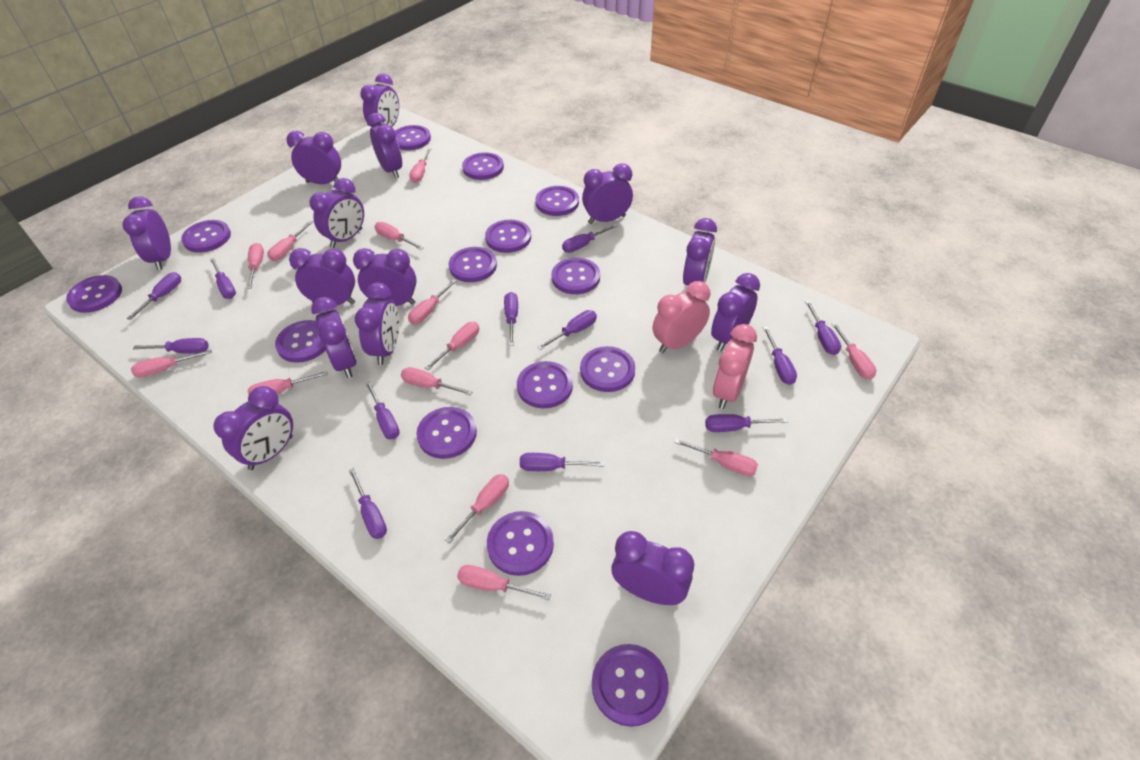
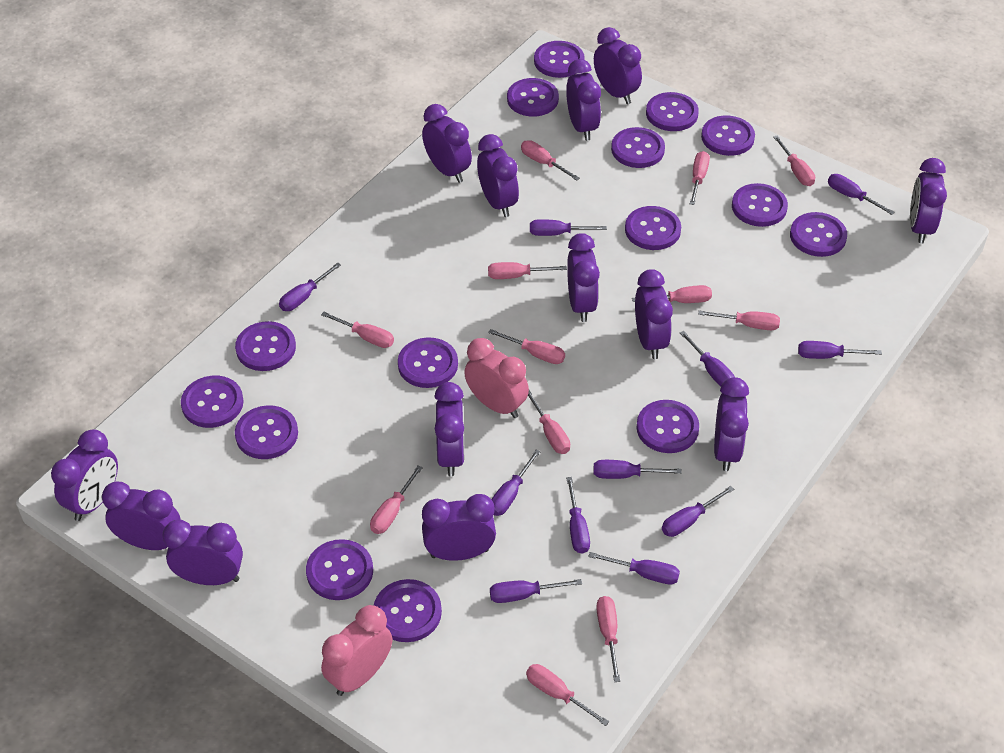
pink screwdriver: [131,349,212,377] [247,243,264,289] [248,371,328,395] [267,221,313,261] [375,222,424,250] [401,367,473,395] [408,279,457,324] [409,148,432,183] [425,322,479,370] [445,474,509,543] [457,565,551,600] [674,438,758,476] [832,323,876,379] = 13 -> [321,312,394,348] [370,465,423,534] [488,262,567,279] [488,329,565,364] [521,140,580,181] [526,664,609,726] [528,390,570,454] [596,596,620,682] [632,285,712,303] [690,151,710,205] [698,311,780,330] [773,135,815,186] = 12
purple button: [66,275,122,313] [181,220,231,253] [275,320,326,363] [395,125,431,150] [416,407,477,459] [449,247,497,282] [462,152,504,180] [485,220,531,253] [487,511,554,576] [517,361,573,408] [535,186,579,216] [552,258,600,294] [580,346,635,392] [592,644,669,727] = 14 -> [181,376,244,428] [235,321,296,371] [235,405,298,459] [306,539,373,600] [374,579,442,642] [398,337,458,388] [507,78,559,116] [534,41,585,78] [611,127,665,168] [625,206,681,250] [636,400,699,453] [646,92,699,131] [701,115,755,156] [732,183,788,227] [790,212,847,257] = 15
purple clock: [122,196,171,270] [213,386,293,470] [286,130,341,184] [289,248,355,305] [309,178,364,248] [311,297,357,378] [353,248,417,306] [355,283,399,365] [360,74,399,127] [367,113,402,178] [582,163,633,224] [611,531,694,605] [683,218,717,286] [711,273,760,351] = 14 -> [51,429,118,521] [102,482,181,550] [163,520,243,585] [422,104,472,183] [422,494,496,561] [435,382,465,476] [477,134,519,217] [566,59,601,141] [567,233,600,322] [594,27,642,104] [635,269,673,359] [714,377,749,471] [910,158,947,243] = 13
purple screwdriver: [127,272,181,320] [133,338,209,354] [210,258,236,299] [349,468,387,539] [365,381,400,440] [504,292,518,346] [520,453,605,471] [537,310,597,350] [562,224,617,253] [705,414,788,432] [763,327,797,385] [805,301,841,355] = 12 -> [279,263,341,311] [490,579,582,603] [491,450,540,516] [530,219,607,236] [566,477,590,554] [588,552,680,584] [594,460,682,479] [662,486,734,537] [680,331,735,386] [798,341,882,359] [828,174,895,215] = 11

